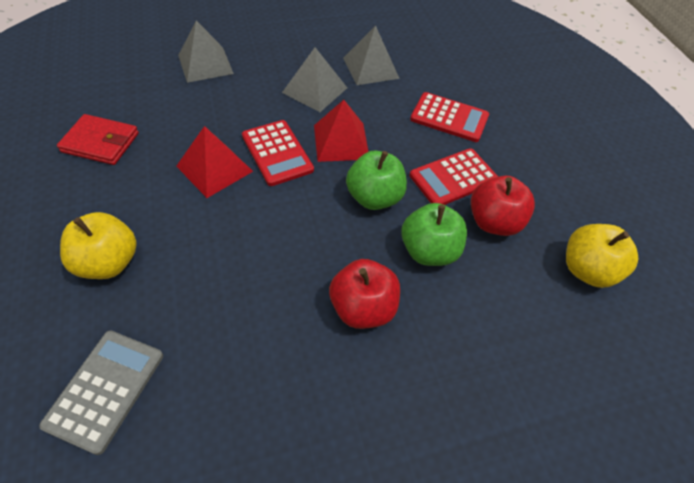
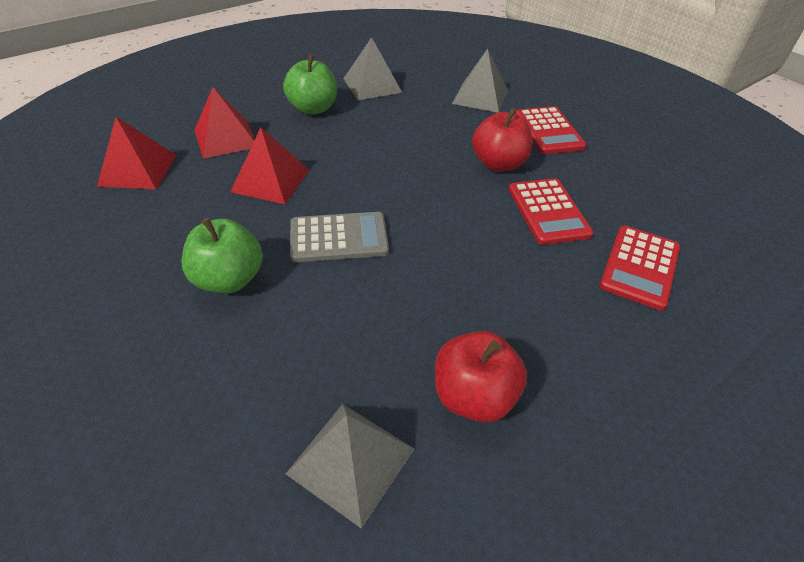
red pyramid: [176,126,253,198] [314,100,369,162] = 2 -> [97,117,176,190] [194,87,255,159] [230,128,309,204] = 3
red wallet: [57,114,139,165] = 1 -> none = 0
yellow apple: [60,212,137,279] [566,224,638,288] = 2 -> none = 0

